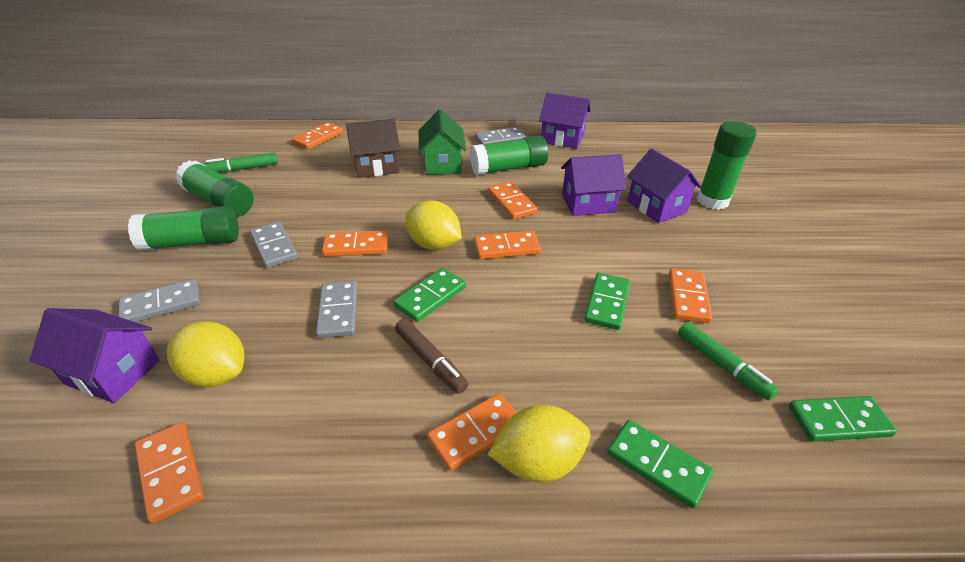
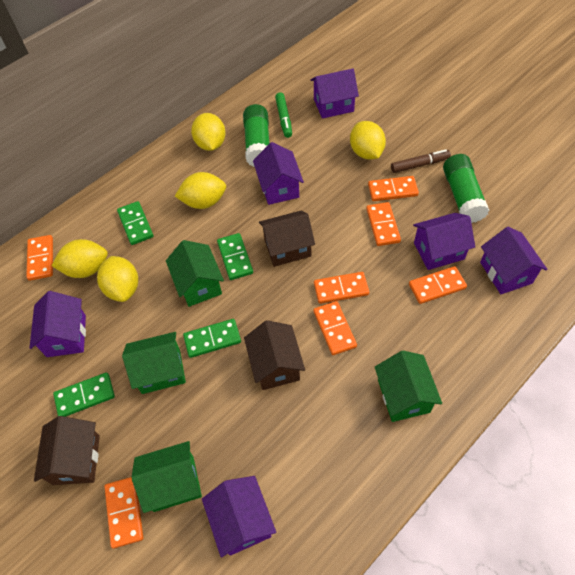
brown house: [346,119,400,178] = 1 -> [34,416,100,485] [244,320,305,390] [259,210,315,267] = 3
green glue stick: [128,206,239,251] [175,160,254,216] [470,135,548,175] [697,121,757,210] = 4 -> [243,104,270,167] [443,154,490,223] = 2
green house: [418,109,466,175] = 1 -> [122,332,186,394] [131,441,202,513] [166,240,224,307] [375,351,442,422] = 4
green marker: [203,153,278,173] [678,322,779,400] = 2 -> [275,92,292,138] = 1
grey domino: [118,279,201,322] [250,222,298,268] [316,281,357,338] [475,127,526,145] = 4 -> none = 0
purple house: [30,308,160,403] [539,93,591,149] [561,154,626,216] [627,149,702,223] = 4 -> [30,291,86,357] [202,476,276,557] [253,142,304,205] [311,69,359,119] [413,213,475,270] [480,226,547,294] = 6
yellow lemon: [167,321,245,387] [406,201,462,250] [488,405,590,482] = 3 -> [52,239,108,278] [97,256,138,302] [175,172,226,209] [191,113,226,151] [350,121,386,159] = 5

